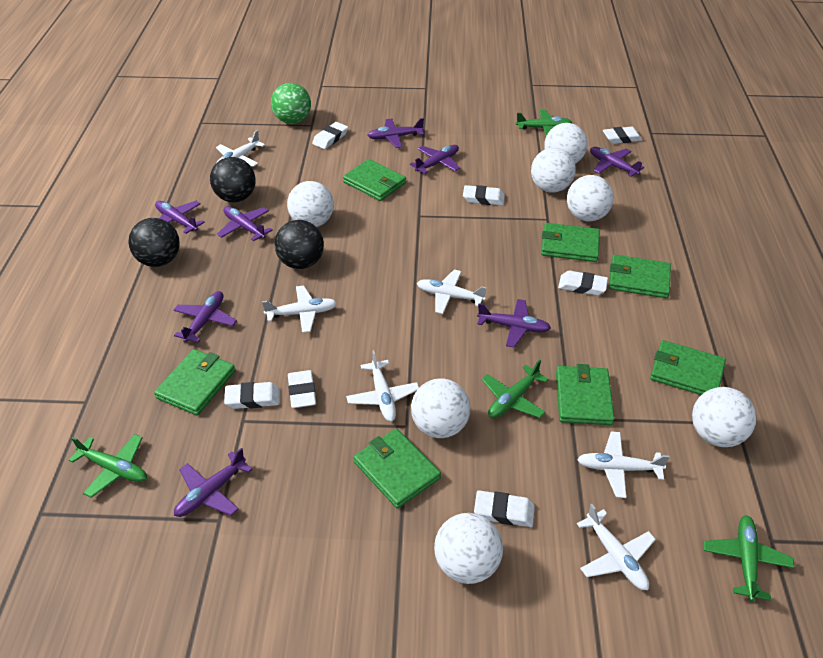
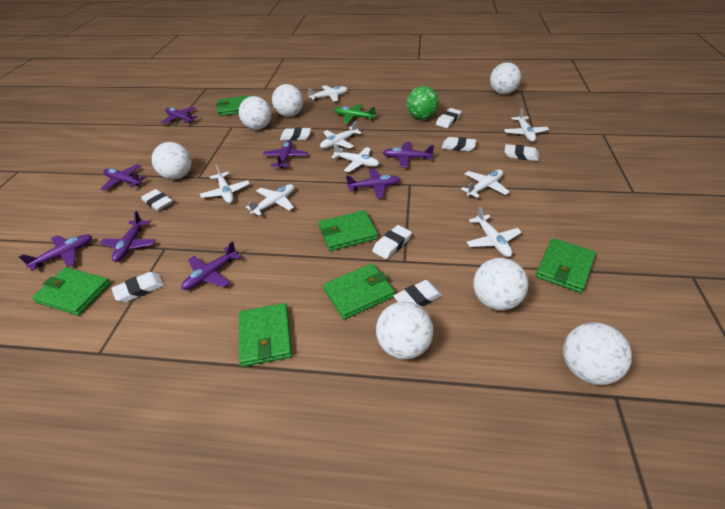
black ball: [129,218,180,267] [210,157,256,202] [275,220,324,269] = 3 -> none = 0
green plane: [69,434,147,498] [482,360,549,418] [516,110,572,137] [704,515,794,601] = 4 -> [335,104,376,123] = 1
green wallet: [154,349,236,416] [343,159,406,201] [353,429,441,509] [541,223,600,262] [556,364,615,425] [609,255,671,298] [650,340,726,395] = 7 -> [32,267,110,316] [216,95,252,116] [239,303,292,367] [319,210,378,251] [323,264,395,319] [536,238,596,293] = 6
white eraser: [224,382,279,409] [288,370,316,408] [312,122,348,149] [463,185,505,205] [474,490,535,527] [558,271,608,295] [603,126,642,144] = 7 -> [112,272,164,302] [141,189,172,211] [280,127,311,141] [372,225,412,259] [393,280,442,307] [436,108,462,128] [442,137,476,151] [504,144,539,161] = 8
white plane: [216,130,265,167] [262,285,337,333] [346,350,419,422] [417,270,487,314] [577,431,670,498] [577,504,656,590] = 6 -> [200,165,250,203] [246,184,294,216] [308,85,348,102] [320,121,362,149] [331,144,379,172] [461,170,509,198] [466,207,522,257] [504,108,549,142] = 8

